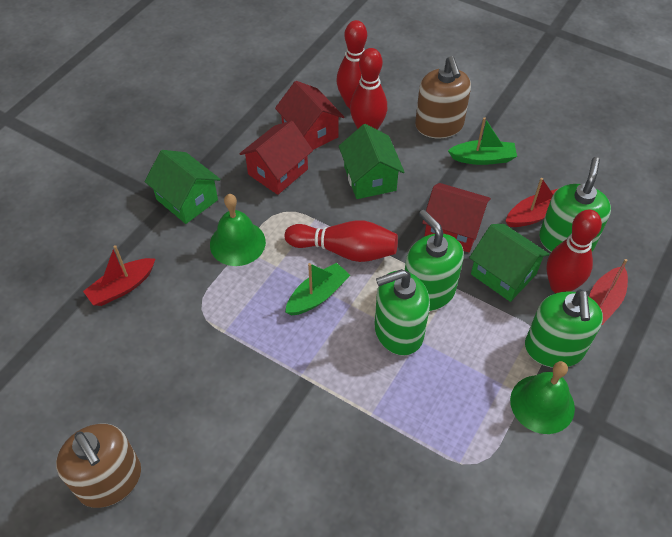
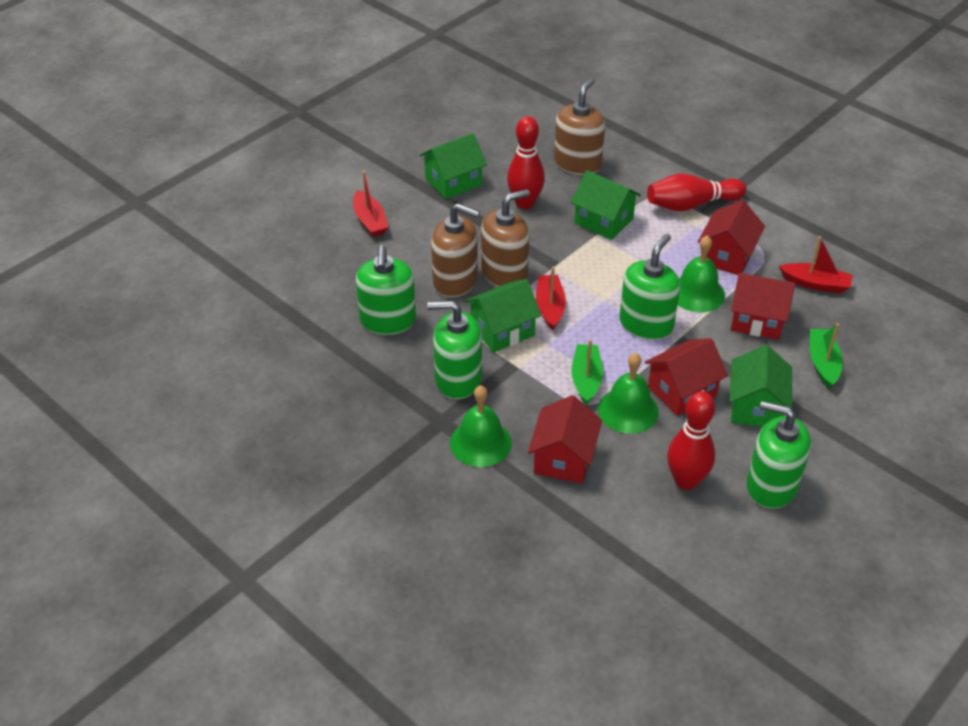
brown soap dispenser: [56,424,141,508] [415,56,471,139] = 2 -> [431,203,480,297] [481,189,530,287] [554,78,605,175] = 3
green bell: [210,194,266,266] [510,361,575,434] = 2 -> [450,385,512,467] [598,353,659,434] [678,235,725,312] = 3
green house: [145,150,220,224] [339,124,404,199] [469,224,550,302] = 3 -> [420,133,487,199] [465,279,542,353] [571,170,641,240] [729,345,792,427] = 4
red bowling pin: [285,220,398,262] [337,20,367,108] [350,48,387,130] [546,209,602,293] = 4 -> [507,116,545,209] [647,173,746,211] [667,391,715,490] = 3
red house: [239,121,313,195] [275,81,344,150] [422,183,491,252] = 3 -> [528,395,602,483] [645,338,728,416] [698,200,765,275] [731,273,795,340] = 4

